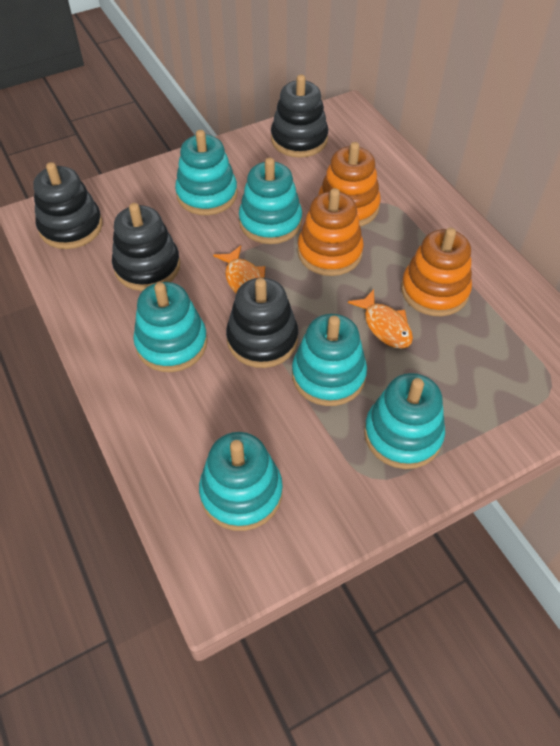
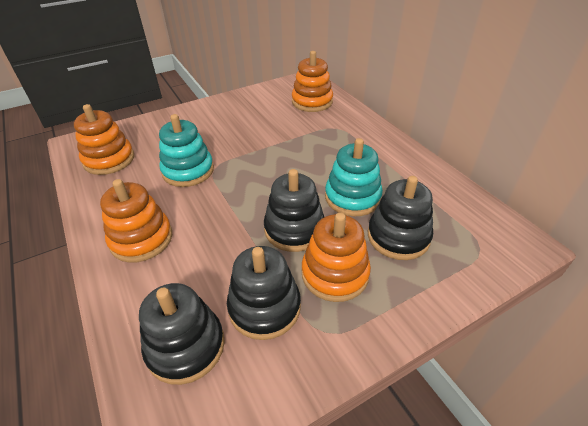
orange fish: [213,245,265,293] [348,289,413,349] = 2 -> none = 0
orange stacking toy: [297,188,364,276] [318,142,381,227] [401,228,472,316] = 3 -> [74,104,134,175] [100,179,172,263] [292,51,333,112] [302,213,371,302] = 4
turquoise stacking toy: [133,282,207,372] [175,130,238,215] [199,432,283,531] [239,158,302,244] [292,314,367,406] [364,373,445,469] = 6 -> [159,114,214,187] [325,138,383,216] = 2

